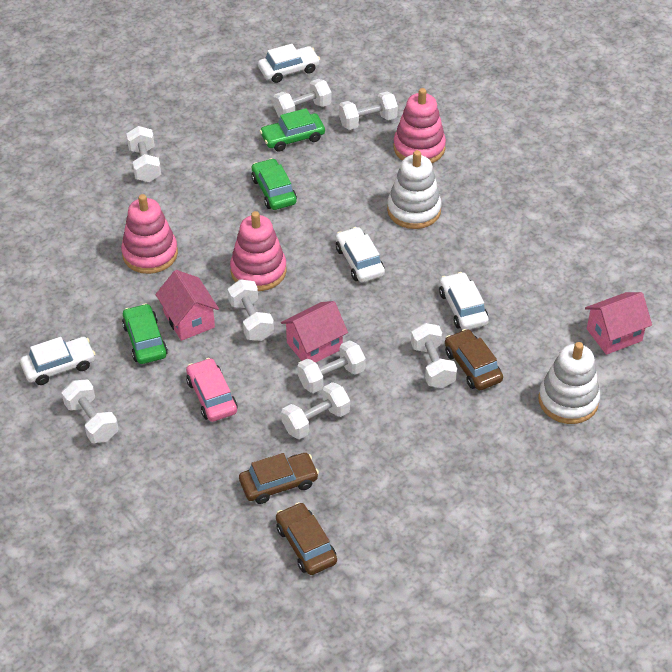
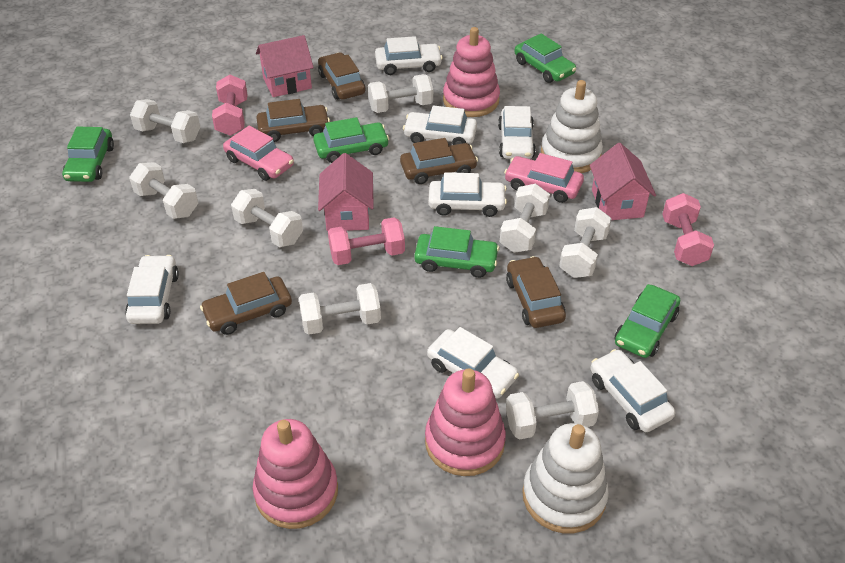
brown car: [239,453,319,504] [276,502,337,575] [445,329,503,390] = 3 -> [200,272,292,335] [256,99,330,142] [318,53,366,100] [400,138,478,184] [506,256,566,328] = 5
green car: [122,303,168,364] [251,158,297,210] [260,108,325,152] = 3 -> [62,127,114,182] [313,117,389,163] [414,226,500,278] [514,33,576,83] [615,284,680,358] = 5
pink car: [186,358,237,422] = 1 -> [223,126,294,181] [504,153,584,203] = 2
pink dumbbell: none = 0 -> [212,75,248,136] [328,217,405,265] [662,193,714,266] = 3
white car: [20,337,95,385] [258,44,320,83] [336,227,385,282] [439,272,489,330] = 4 -> [125,255,179,324] [375,36,443,75] [403,106,477,145] [427,327,519,399] [429,172,507,217] [498,106,536,159] [590,349,675,432] = 7

